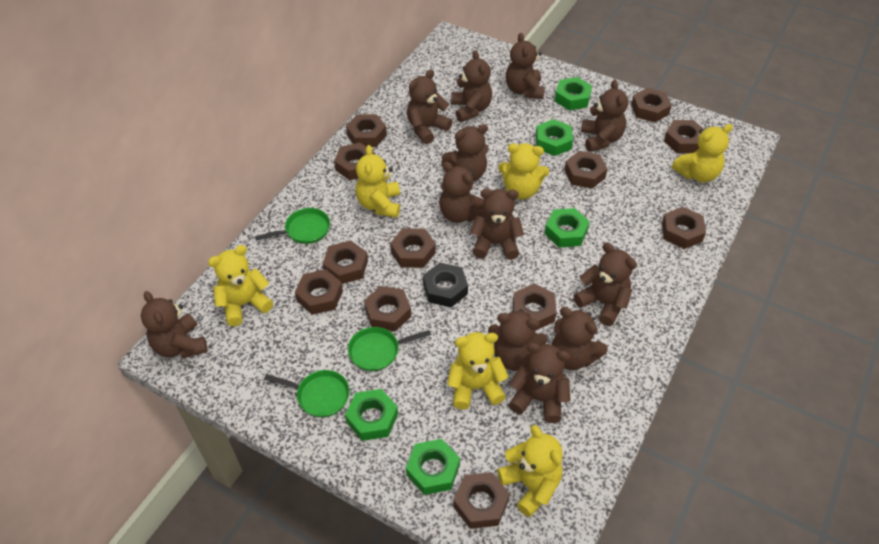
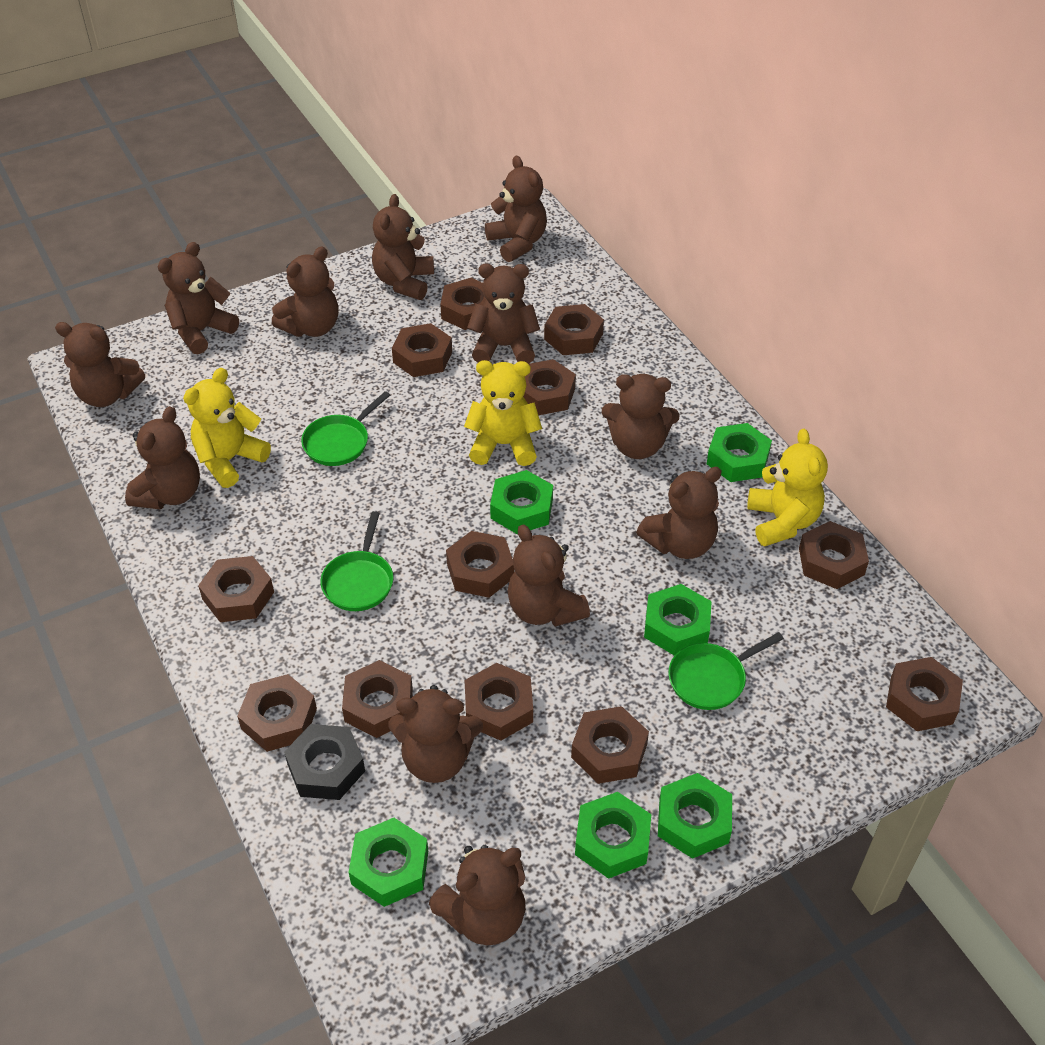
green nut: [345,389,398,441] [406,439,460,495] [536,119,573,156] [544,208,590,248] [555,77,592,110] = 5 -> [348,818,428,907] [490,470,553,534] [575,792,651,879] [644,584,712,656] [658,773,732,859] [707,423,772,482] = 6
yellow teddy bear: [208,245,273,326] [355,145,400,218] [447,332,509,410] [497,425,563,517] [498,143,549,199] [672,124,733,182] = 6 -> [183,368,271,488] [464,360,542,466] [747,429,828,546] = 3

